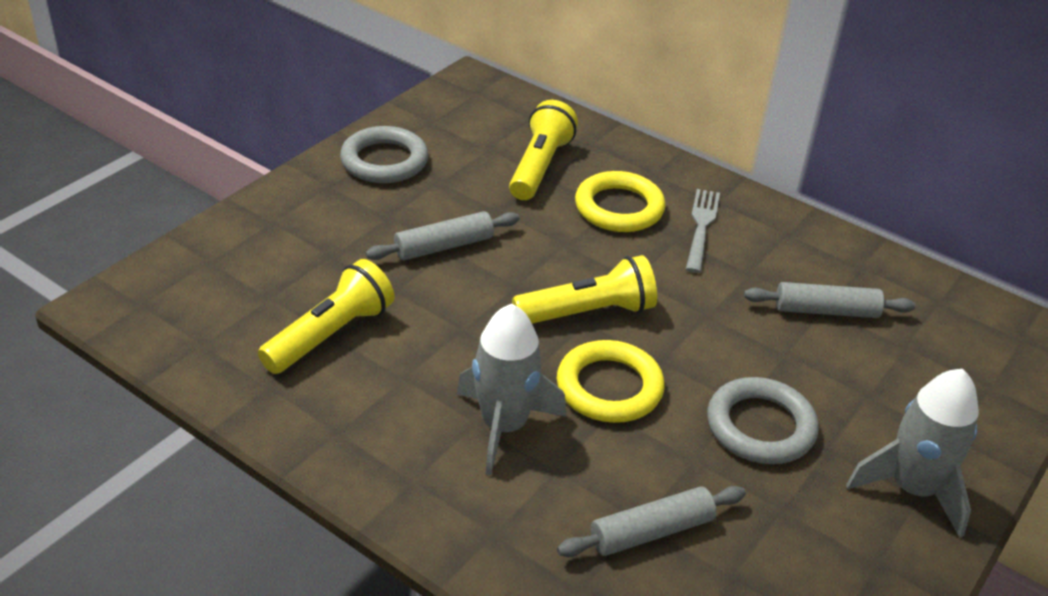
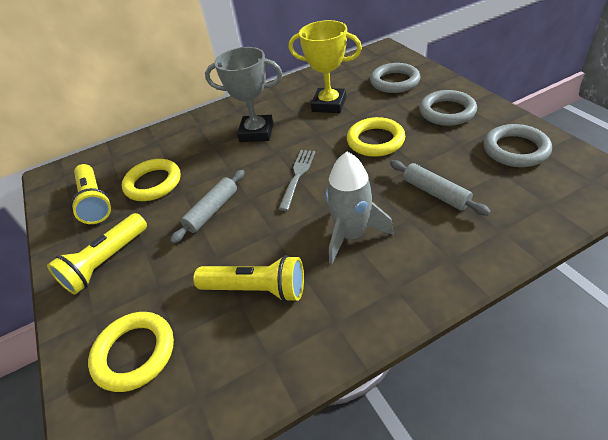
grey ring: [340,126,428,183] [707,377,819,464] = 2 -> [370,63,420,93] [419,90,477,126] [483,124,552,167] = 3
grey rocket: [457,304,566,475] [846,369,979,538] = 2 -> [325,152,394,264] = 1
grey rolling pin: [365,211,520,260] [557,486,746,557] [744,282,916,318] = 3 -> [170,170,245,244] [390,160,491,216] = 2
grey trophy: none = 0 -> [205,47,283,142] = 1
yellow ring: [557,340,665,423] [575,171,666,232] = 2 -> [88,312,174,392] [122,159,181,201] [347,117,405,157] = 3
yellow trophy: none = 0 -> [289,20,362,113] = 1

